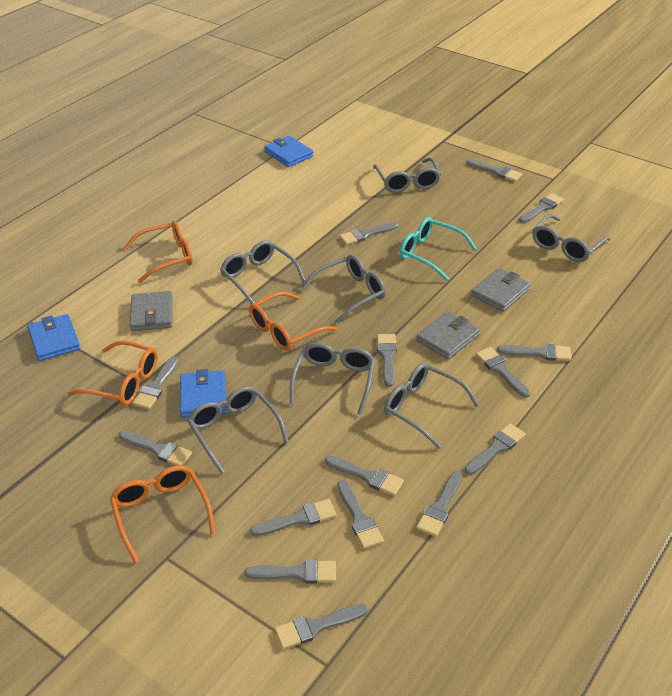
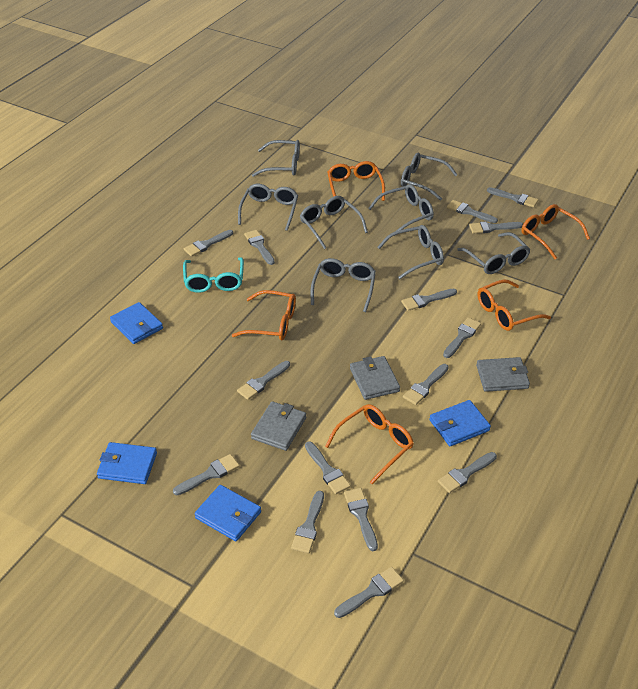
blue wallet: [27,314,81,361] [180,369,227,418] [264,136,314,167] = 3 -> [97,442,157,484] [110,302,163,344] [194,485,261,541] [429,400,491,446] = 4
grey glasses: [187,386,289,474] [220,240,306,304] [290,343,375,415] [302,255,386,324] [373,158,441,193] [384,363,479,449] [532,214,611,262] = 7 -> [238,184,298,231] [252,140,300,177] [300,196,368,249] [311,258,376,312] [369,184,434,236] [378,225,444,279] [401,153,458,201] [457,232,530,274] = 8
orange glasses: [68,340,158,405] [110,465,216,563] [124,221,193,283] [249,292,337,351] = 4 -> [232,290,296,340] [325,404,414,484] [327,161,385,201] [478,280,551,331] [521,204,590,259] = 5

